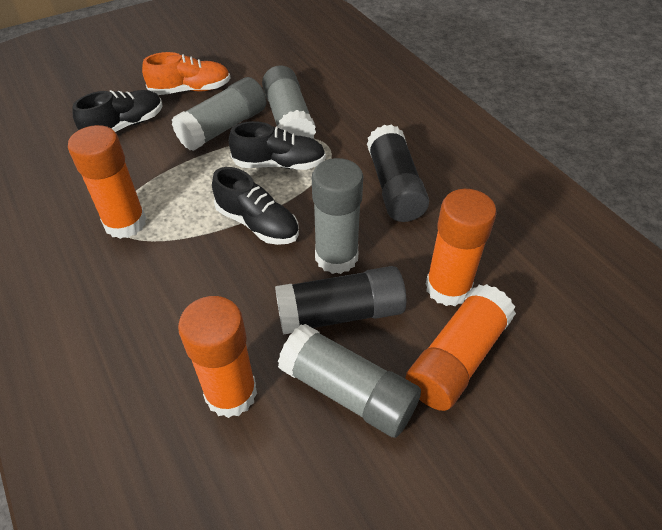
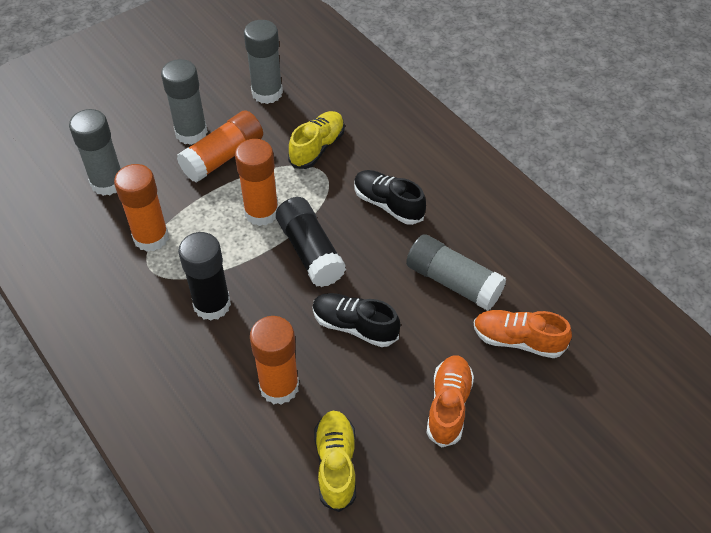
black shoe: [72,90,162,132] [212,167,299,245] [229,121,326,170] = 3 -> [313,293,400,347] [354,170,426,225] = 2
orange shoe: [142,52,230,95] = 1 -> [426,355,474,448] [474,310,572,358] = 2
yellow shoe: none = 0 -> [288,111,345,169] [314,411,356,512] = 2

